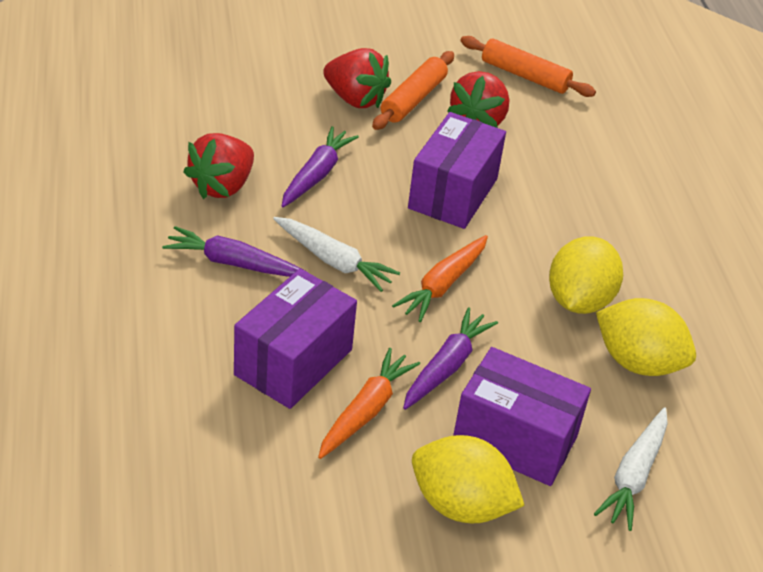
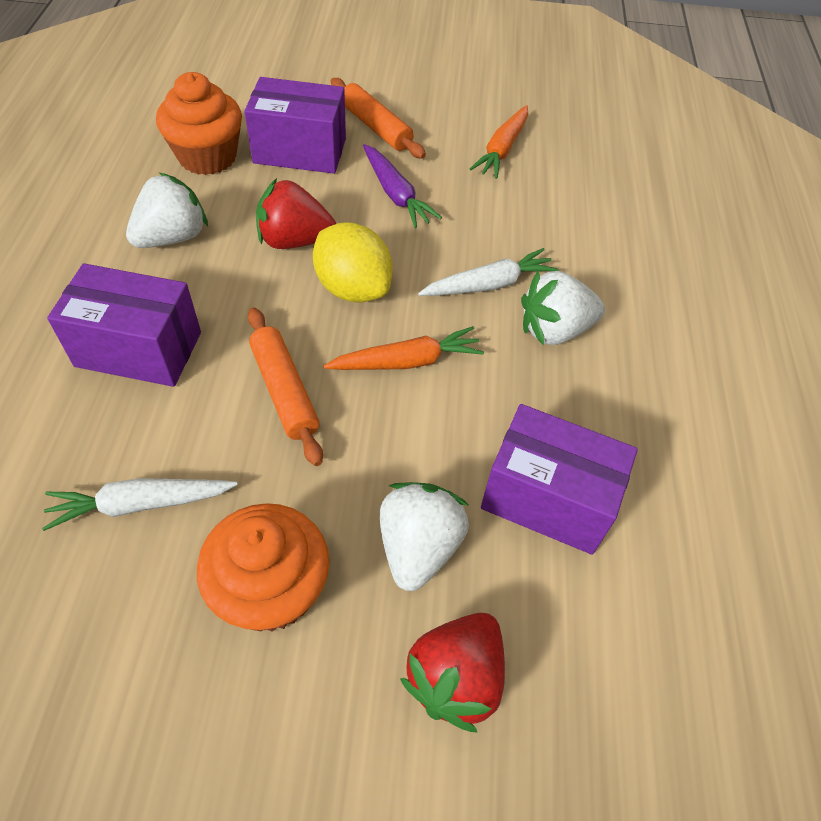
orange cupcake: none = 0 -> [156,72,242,175] [197,503,329,632] = 2
purple carrot: [162,226,307,277] [282,126,359,207] [403,307,498,410] = 3 -> [363,144,442,228] = 1
red strawberry: [183,133,254,199] [323,48,391,108] [447,71,509,128] = 3 -> [256,178,336,249] [400,613,505,733] = 2
white strawberry: none = 0 -> [126,172,208,248] [379,482,469,591] [521,271,605,346] = 3
yellow lemon: [412,435,525,523] [549,237,623,314] [596,298,696,376] = 3 -> [313,222,393,302] = 1

